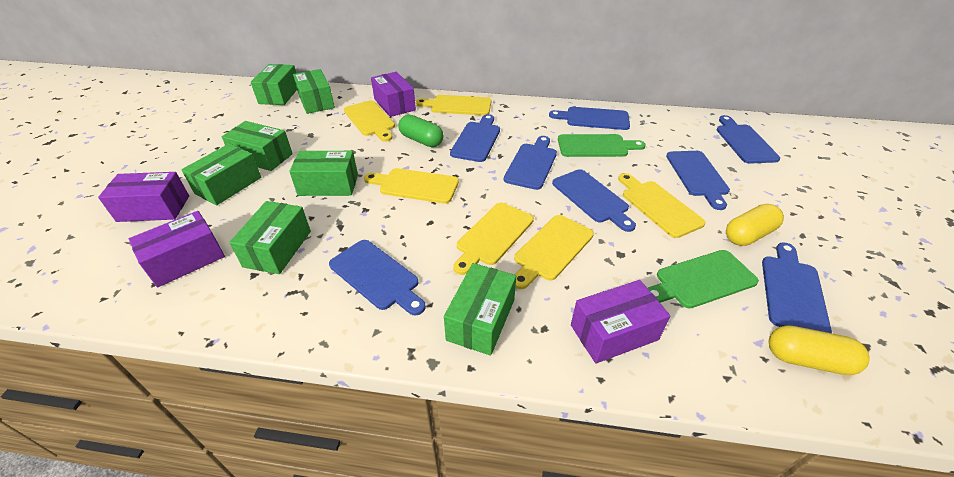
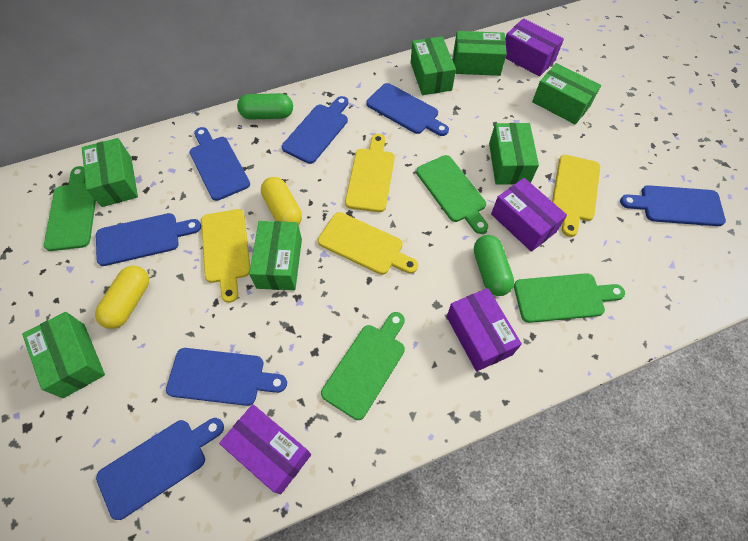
blue cutting board: [329,240,426,316] [450,114,500,162] [504,136,557,190] [549,107,630,130] [552,169,636,232] [666,151,730,210] [717,115,780,164] [762,242,832,333] = 8 -> [96,213,201,266] [96,418,224,520] [166,348,287,406] [190,127,250,201] [282,96,348,164] [366,83,449,136] [620,185,726,226] = 7
green capsule: [398,115,444,147] = 1 -> [237,93,293,120] [474,235,514,296] = 2
green cutting board: [558,134,646,157] [648,250,759,309] = 2 -> [44,166,96,251] [321,312,405,420] [416,155,488,234] [514,273,625,323] = 4
yellow cutting board: [344,100,395,142] [364,168,459,204] [416,95,492,115] [453,203,534,275] [514,215,594,289] [618,173,706,238] = 6 -> [201,209,250,303] [318,212,418,275] [345,134,395,212] [552,155,600,237] = 4

